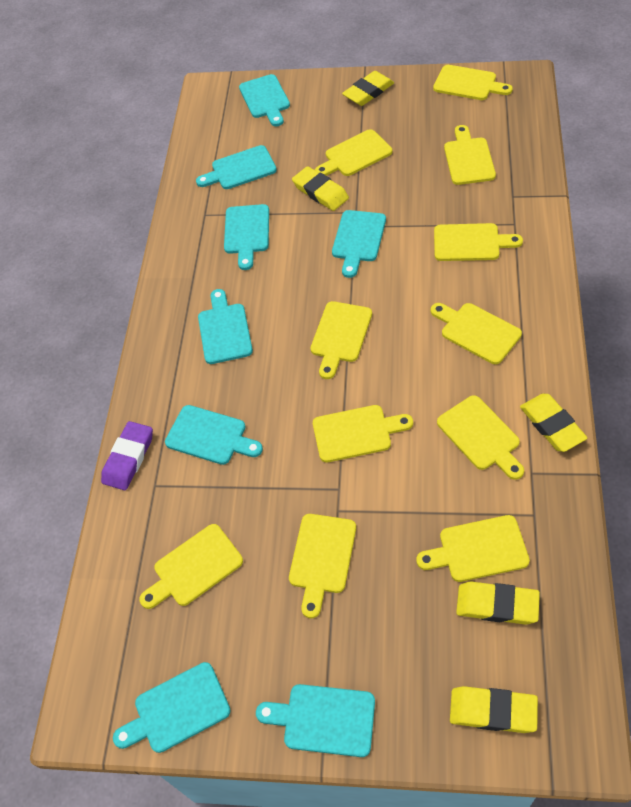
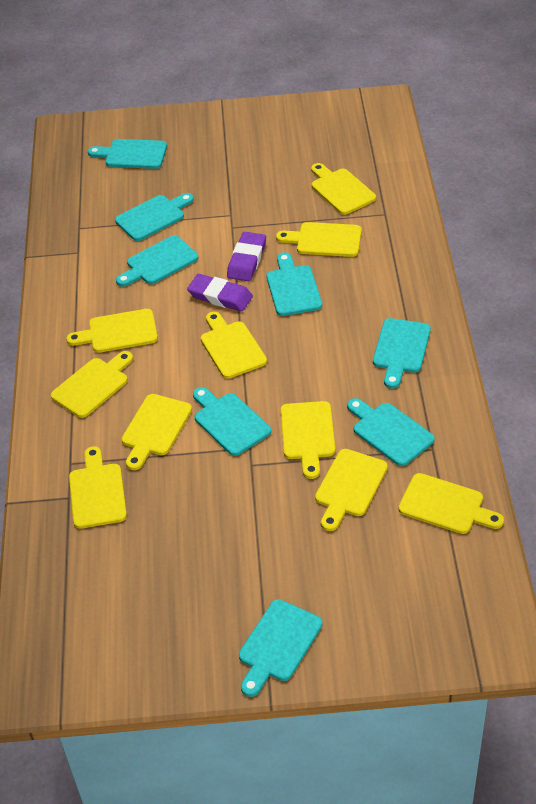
purple eraser: [101,421,153,490] = 1 -> [187,274,253,312] [227,232,266,281] = 2
yellow cutting board: [139,524,243,609] [289,514,356,618] [310,301,372,379] [313,405,413,462] [315,129,392,176] [416,515,530,582] [431,303,522,364] [433,65,513,100] [434,223,523,261] [437,395,524,480] [444,125,496,185] = 11 -> [51,351,133,418] [66,309,158,353] [69,446,127,529] [122,394,192,470] [201,312,267,379] [276,222,362,257] [281,401,335,479] [311,163,376,215] [315,449,388,531] [399,473,504,534] = 10
yellow eraser: [292,166,349,211] [342,71,394,106] [450,686,538,733] [456,582,540,625] [520,394,587,452] = 5 -> none = 0

